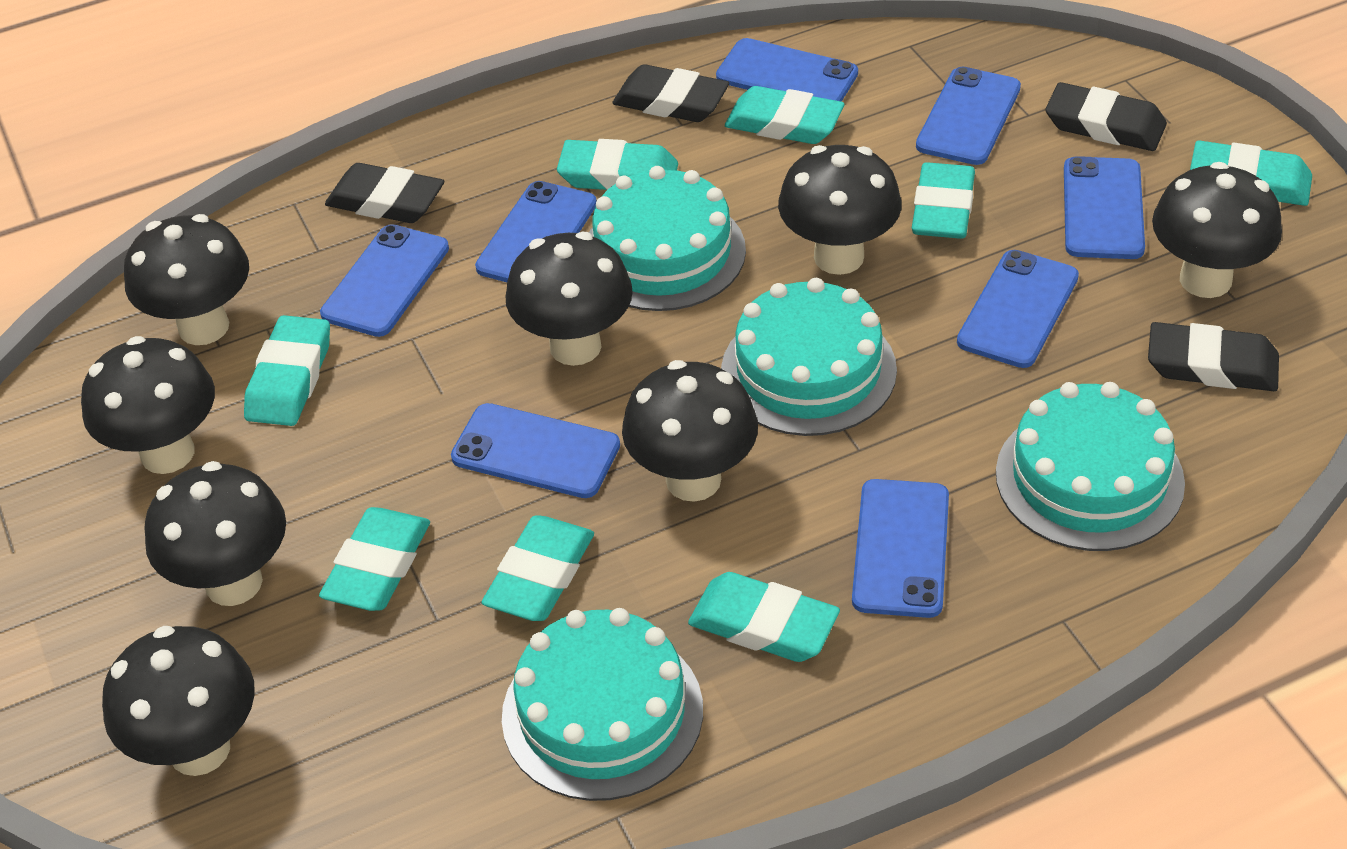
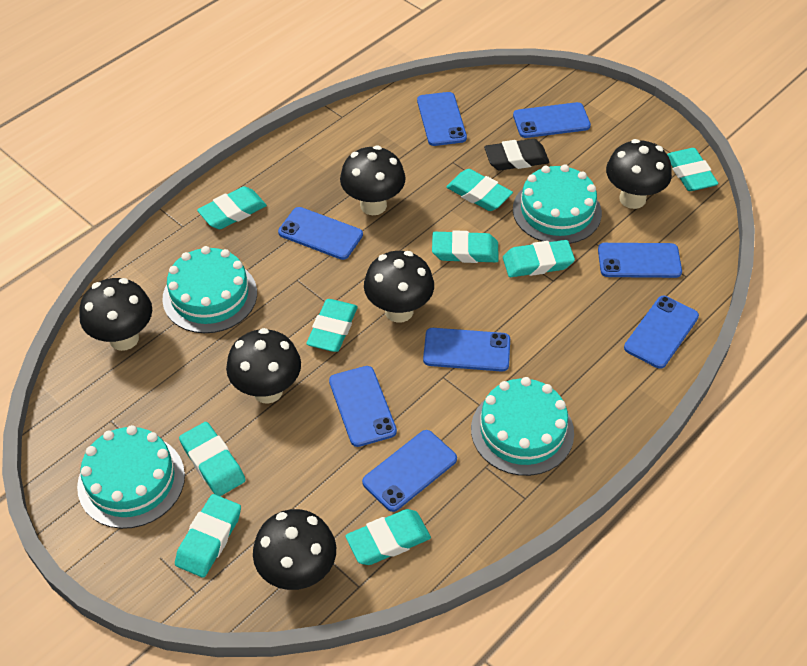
black eraser: [325,163,444,223] [613,64,729,122] [1046,82,1167,151] [1148,322,1279,391] = 4 -> [484,139,549,170] = 1
black mushroom: [81,336,215,474] [102,626,255,776] [124,214,249,345] [144,461,286,606] [506,232,633,366] [622,360,758,502] [778,145,901,275] [1152,162,1282,298] = 8 -> [79,278,152,351] [226,328,301,404] [253,509,336,590] [340,145,406,215] [364,251,434,323] [606,139,672,209] = 6
turquoise eraser: [244,315,330,426] [319,507,430,611] [482,515,594,621] [557,139,678,190] [688,572,840,662] [725,86,845,144] [912,162,975,239] [1190,140,1312,206] = 8 -> [175,494,241,578] [179,422,246,496] [197,186,267,229] [306,299,358,352] [345,509,431,565] [432,230,498,263] [446,169,513,211] [503,240,575,277] [667,148,718,191] = 9

